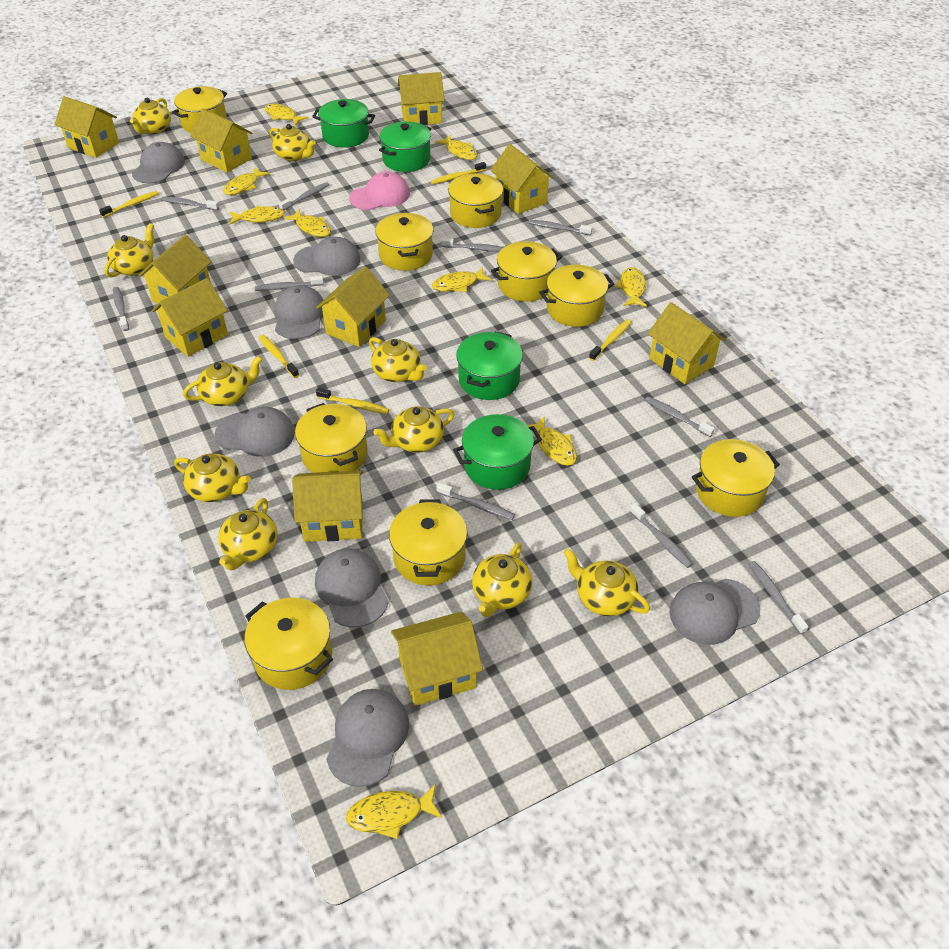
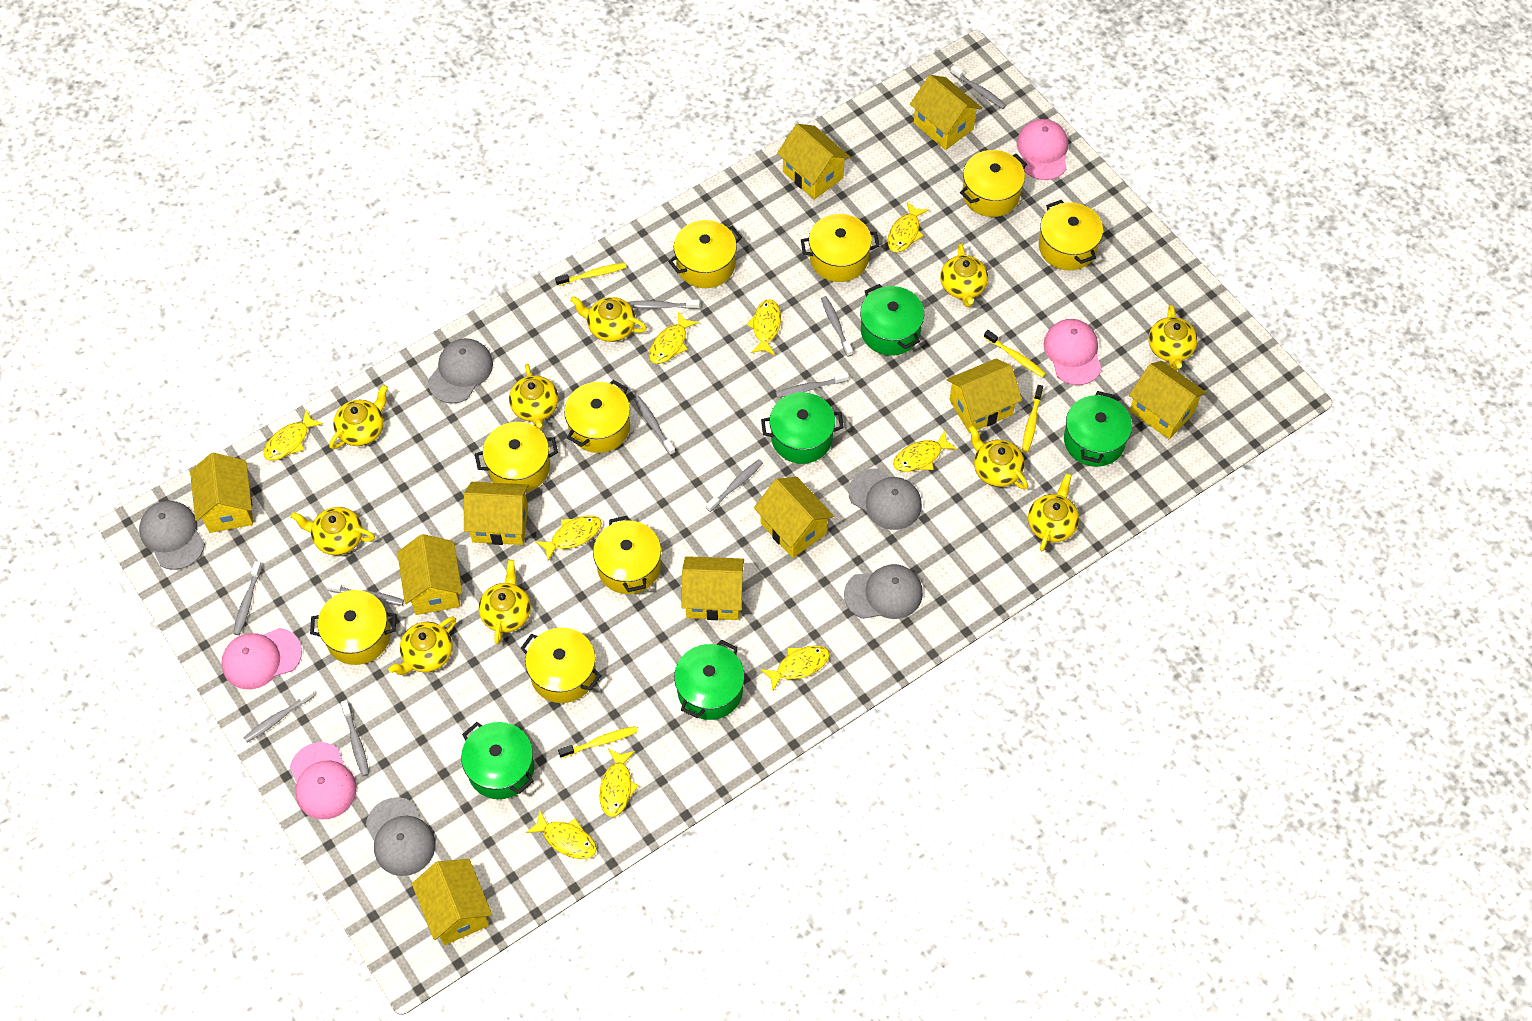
green pot: [312,99,375,148] [379,121,431,172] [453,414,542,490] [456,331,523,400] = 4 -> [461,722,534,799] [674,640,745,720] [761,392,844,464] [860,284,924,356] [1064,391,1132,467] = 5
grey cap: [132,142,185,184] [215,407,295,457] [274,285,323,339] [293,237,361,276] [315,549,389,628] [326,689,409,787] [669,579,760,645] = 7 -> [139,501,205,570] [366,797,436,876] [428,338,493,404] [844,564,923,619] [848,468,922,530] = 5
pink cap: [349,171,410,210] = 1 -> [221,628,302,689] [290,742,357,819] [1017,119,1068,180] [1044,319,1102,385] = 4
yellow toothbrush: [99,191,159,218] [259,335,299,378] [316,388,389,414] [431,162,486,184] [589,319,632,361] = 5 -> [555,263,627,286] [558,726,638,758] [984,330,1046,378] [1022,385,1043,452] = 4

